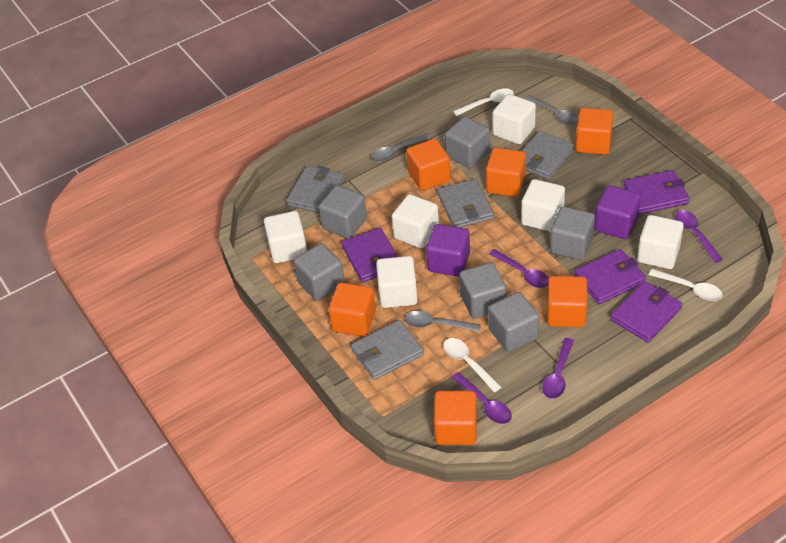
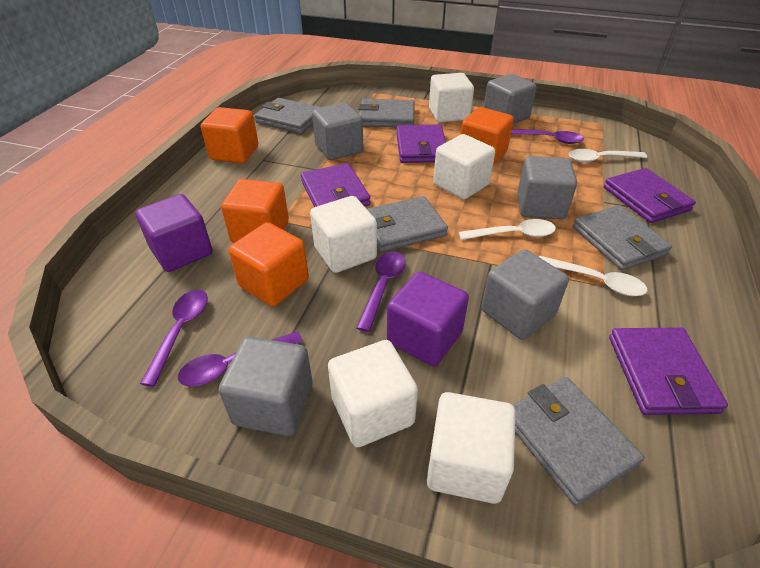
grey cube: [294,243,345,301] [319,185,367,239] [445,116,490,169] [459,262,506,319] [488,292,539,352] [550,206,595,260] = 6 -> [219,337,312,436] [312,103,363,160] [481,249,569,340] [484,74,537,124] [517,156,577,219] = 5
grey spoon: [371,133,431,162] [405,310,481,332] [525,95,578,125] = 3 -> none = 0
grey wallet: [286,166,344,213] [351,320,424,380] [437,179,494,228] [522,131,574,180] = 4 -> [255,98,322,134] [358,99,415,127] [367,196,448,252] [513,377,644,506] [573,205,672,270] = 5
orange cube: [328,283,376,337] [406,139,451,191] [434,391,477,445] [486,148,526,197] [547,276,587,327] [575,108,614,155] = 6 -> [201,107,258,163] [221,179,289,243] [229,222,309,307] [460,107,514,166] = 4
white cube: [264,211,307,263] [376,256,418,308] [392,194,439,249] [492,94,536,144] [521,179,565,232] [637,215,684,269] = 6 -> [310,196,377,273] [328,340,418,447] [427,392,516,504] [429,73,474,122] [433,134,495,199] = 5

